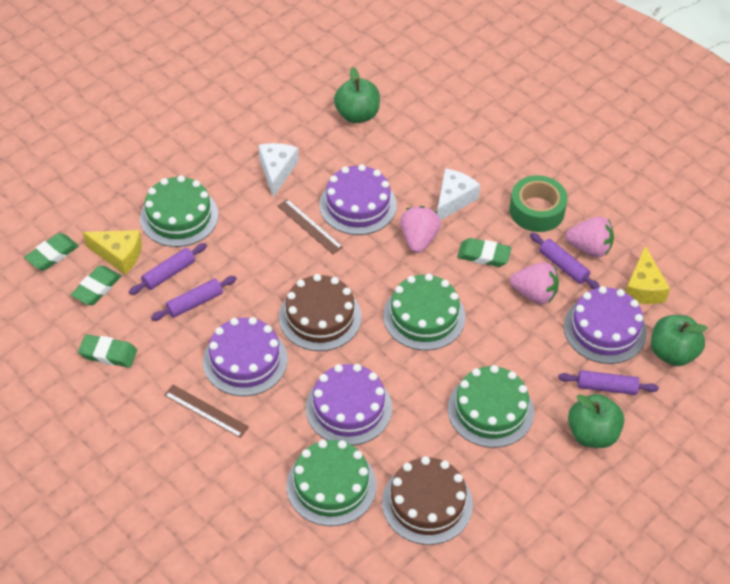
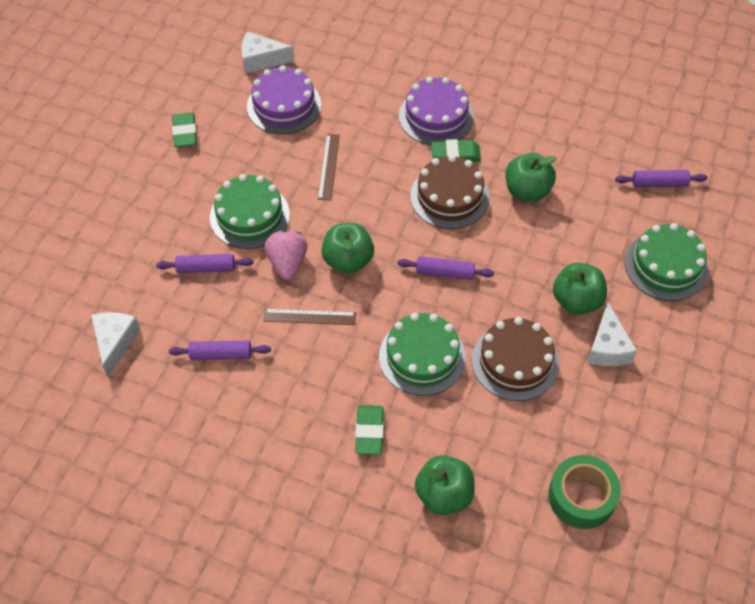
green apple: [334,67,380,123] [568,394,624,448] [651,315,708,366] = 3 -> [322,223,374,274] [415,455,475,515] [505,153,556,202] [553,263,607,315] = 4
green cake: [140,175,218,247] [287,440,376,526] [383,273,465,350] [448,365,534,448] = 4 -> [210,174,290,249] [379,313,466,396] [625,223,708,301] = 3
green eraser: [24,233,79,270] [70,266,121,305] [78,334,137,368] [457,238,512,267] = 4 -> [172,113,197,147] [355,405,384,455] [431,139,481,162] = 3
pink strawberry: [400,206,441,253] [510,262,559,304] [566,216,614,257] = 3 -> [264,230,307,280] = 1
purple cake: [203,317,287,396] [306,364,392,445] [319,164,397,235] [564,286,647,364] = 4 -> [247,65,321,134] [399,77,474,145] = 2
white cheese: [258,143,298,197] [437,168,480,221] = 2 -> [91,312,140,377] [241,32,295,74] [587,302,637,366] = 3
yellow cheese: [83,230,142,275] [625,246,670,304] = 2 -> none = 0

